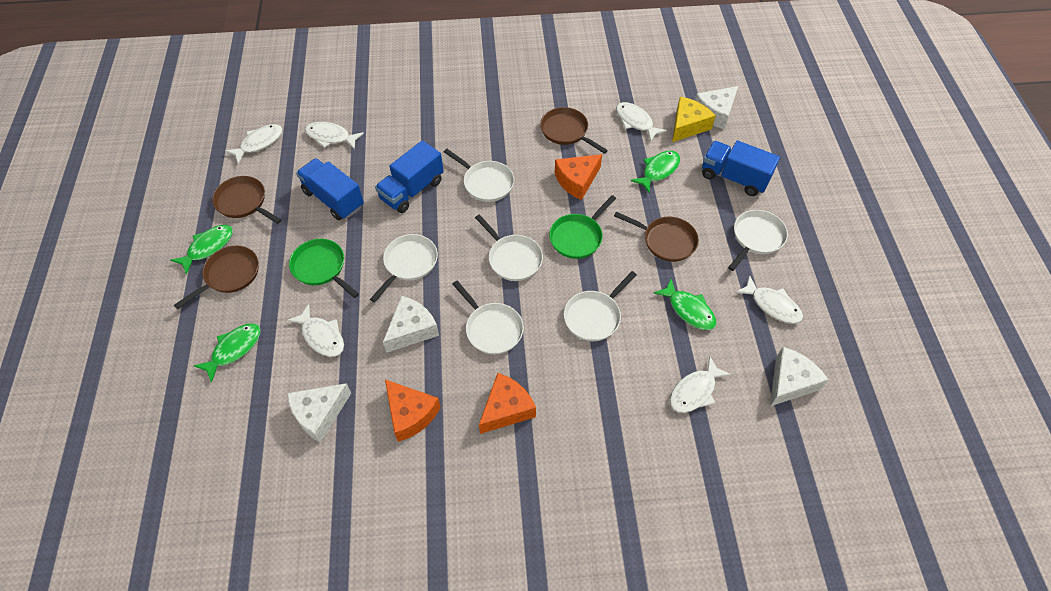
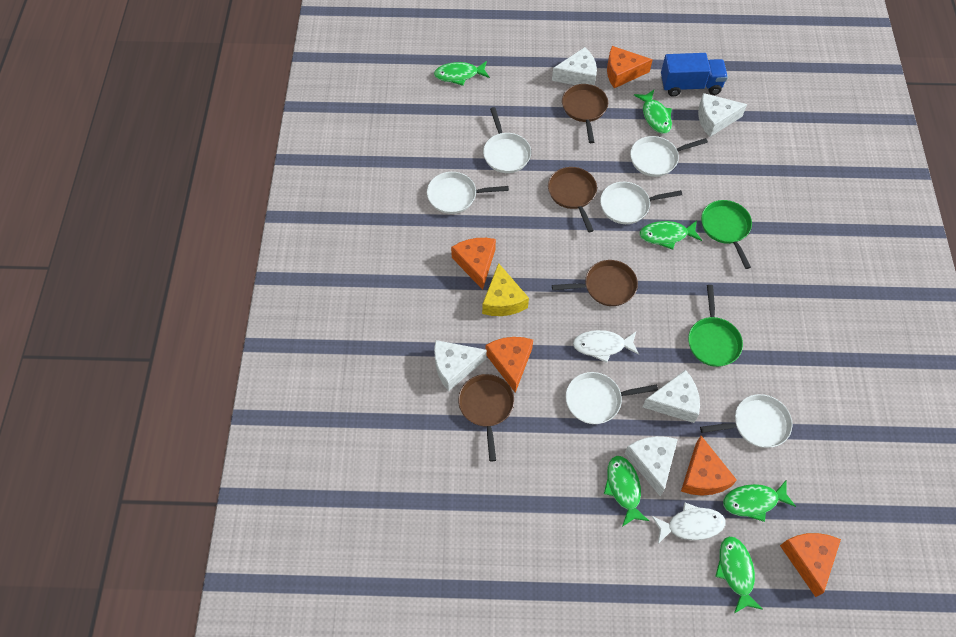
blue truck: [296,158,364,220] [375,140,444,213] [702,141,780,196] = 3 -> [661,53,728,97] = 1
green fish: [171,225,233,275] [194,324,261,383] [630,151,680,193] [653,278,716,330] = 4 -> [434,61,490,86] [604,456,649,527] [634,90,672,134] [639,221,702,250] [715,536,763,613] [723,480,796,522] = 6
orange cheese: [385,380,441,442] [479,373,536,434] [555,154,602,200] = 3 -> [451,238,496,290] [485,337,533,393] [607,46,653,88] [681,436,737,496] [780,533,841,597] = 5
white cheese: [287,383,351,443] [383,296,439,353] [695,86,738,129] [770,347,828,406] = 4 -> [434,340,487,391] [552,47,597,86] [624,436,678,496] [643,370,700,423] [698,93,747,137] = 5
white fish: [225,124,283,164] [287,304,344,357] [305,122,364,149] [616,102,667,141] [670,356,732,413] [735,275,803,324] = 6 -> [573,330,639,363] [652,503,726,544] = 2

